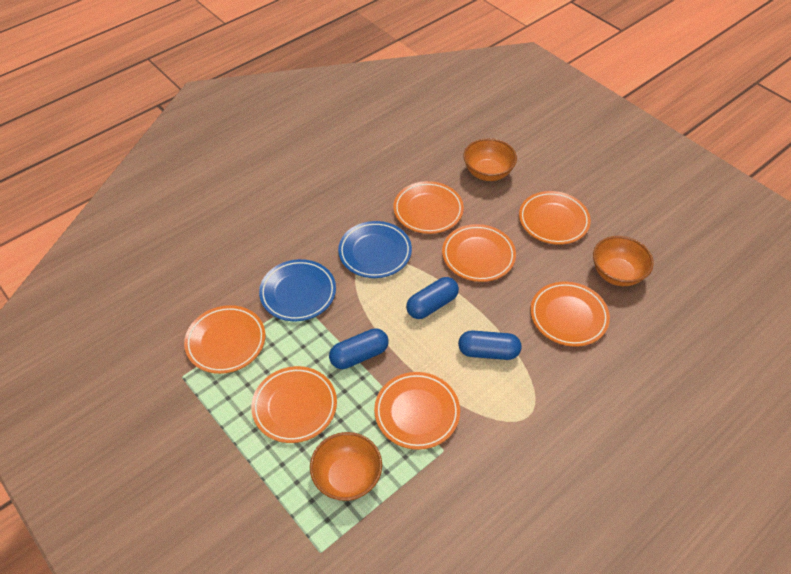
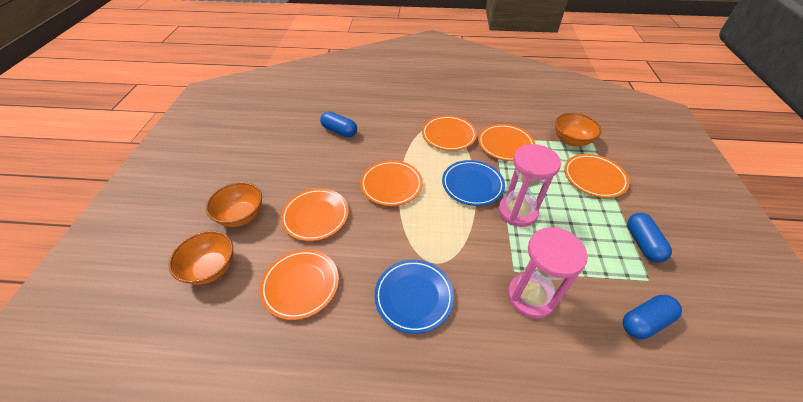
orange plate: [184,305,265,374] [251,366,337,443] [374,372,460,450] [393,181,464,234] [442,224,516,282] [519,191,591,245] [530,281,610,347] = 7 -> [260,249,339,320] [281,188,349,241] [360,160,423,206] [422,115,477,151] [478,124,535,161] [564,154,629,198] = 6
pink hourglass: none = 0 -> [498,144,561,227] [508,227,588,319] = 2

